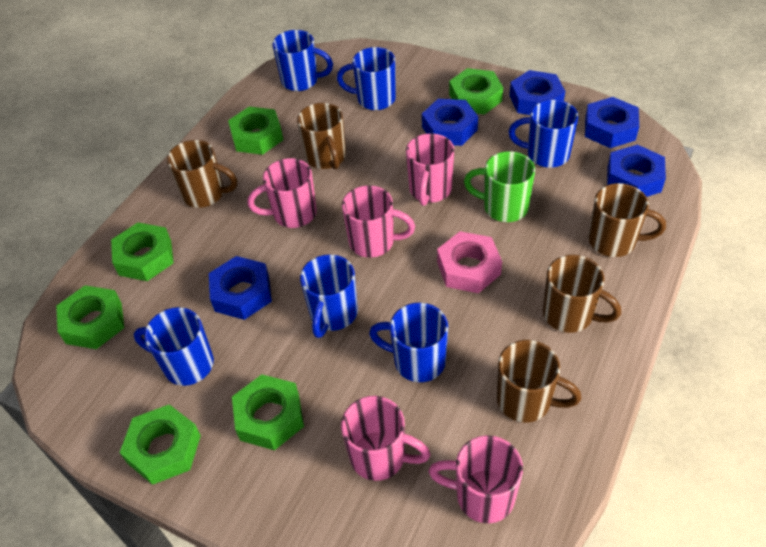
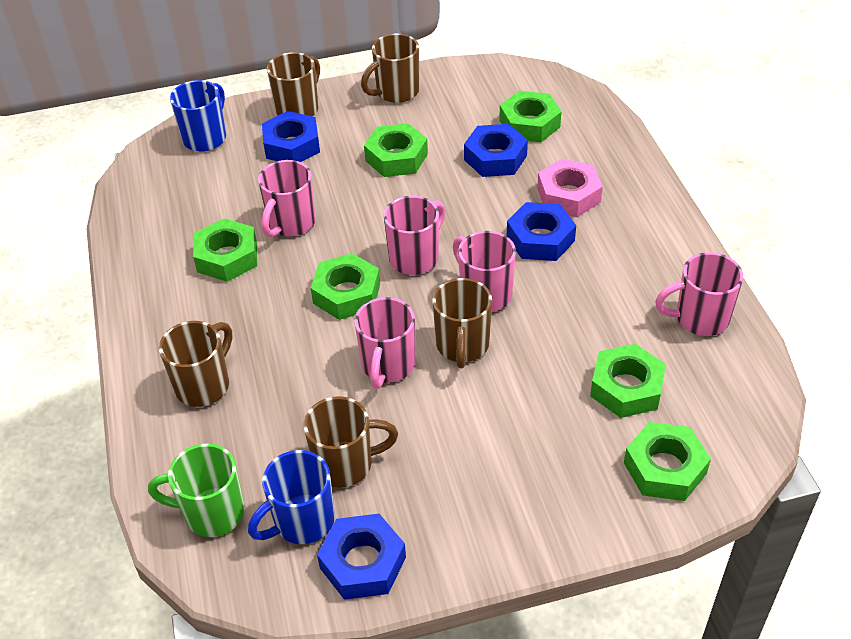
blue mug: [134,307,214,386] [272,30,333,91] [300,254,358,338] [337,47,396,110] [369,303,448,382] [508,100,579,168] = 6 -> [170,80,226,152] [248,450,335,544] = 2
blue nut: [209,256,272,320] [422,99,478,146] [510,70,565,115] [585,97,639,148] [607,145,666,197] = 5 -> [262,111,320,162] [317,514,406,600] [464,124,528,177] [507,202,576,261] = 4

